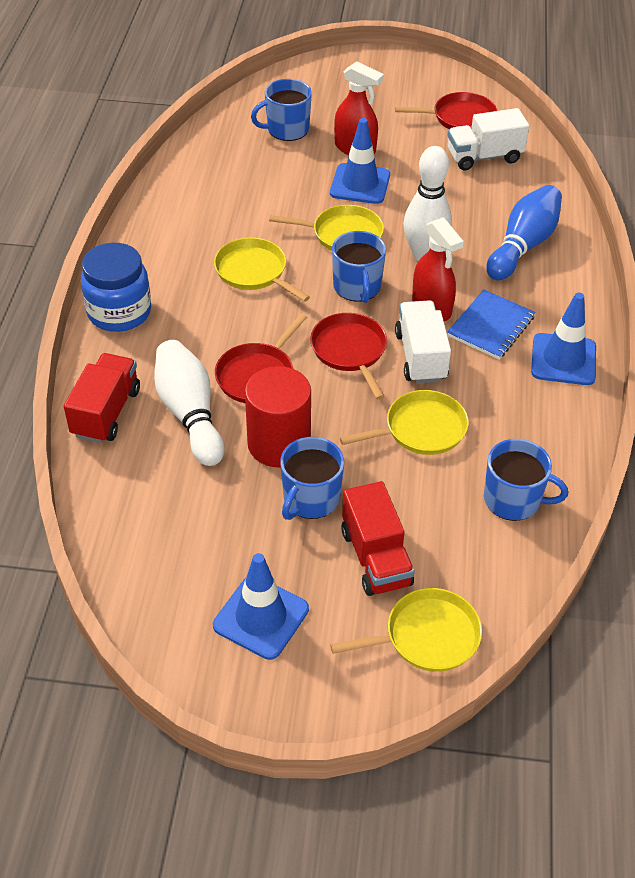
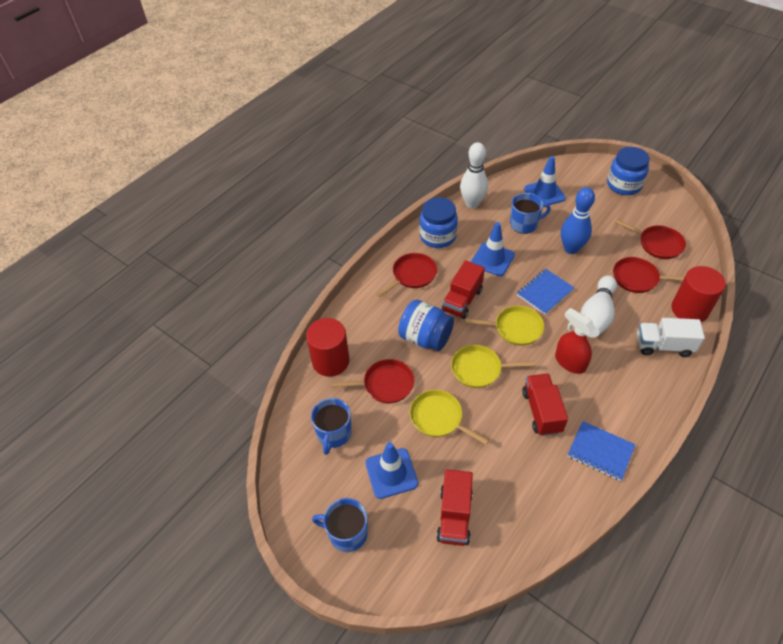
blue jar: [81,243,151,332] = 1 -> [398,300,454,351] [419,197,458,248] [607,147,650,195] = 3
blue mug: [251,79,312,141] [280,437,344,520] [332,231,386,303] [484,439,568,521] = 4 -> [311,398,352,455] [312,498,368,552] [510,193,550,234] = 3
blue notebook: [447,290,535,359] = 1 -> [517,269,575,315] [568,421,635,481] = 2
red cylinder: [245,366,311,467] = 1 -> [306,318,349,377] [672,266,726,322] = 2
red pan: [215,314,307,403] [310,313,387,400] [395,92,497,129] = 3 -> [331,359,414,403] [376,253,437,297] [613,257,685,293] [615,219,686,259] = 4
red spray bottle: [334,61,384,155] [412,217,464,321] = 2 -> [555,308,595,374] = 1
red truck: [64,353,140,443] [341,481,414,596] = 2 -> [436,469,473,546] [442,260,485,319] [522,374,568,436] = 3
white truck: [395,300,451,384] [447,108,529,170] = 2 -> [637,318,705,357] = 1
yellow pan: [214,238,310,302] [269,205,384,251] [330,588,482,672] [340,390,469,455] = 4 -> [410,390,489,445] [451,345,534,388] [465,306,544,346] = 3

